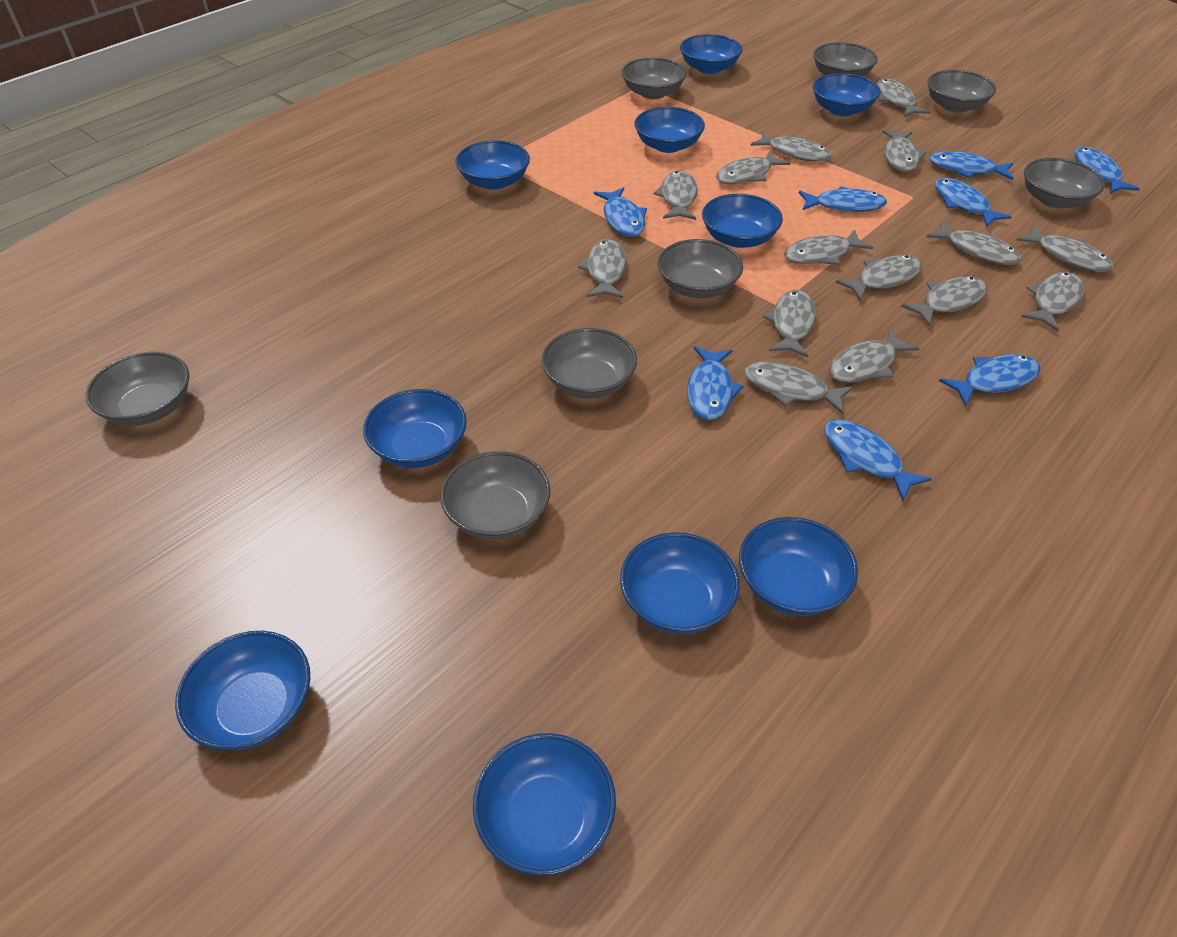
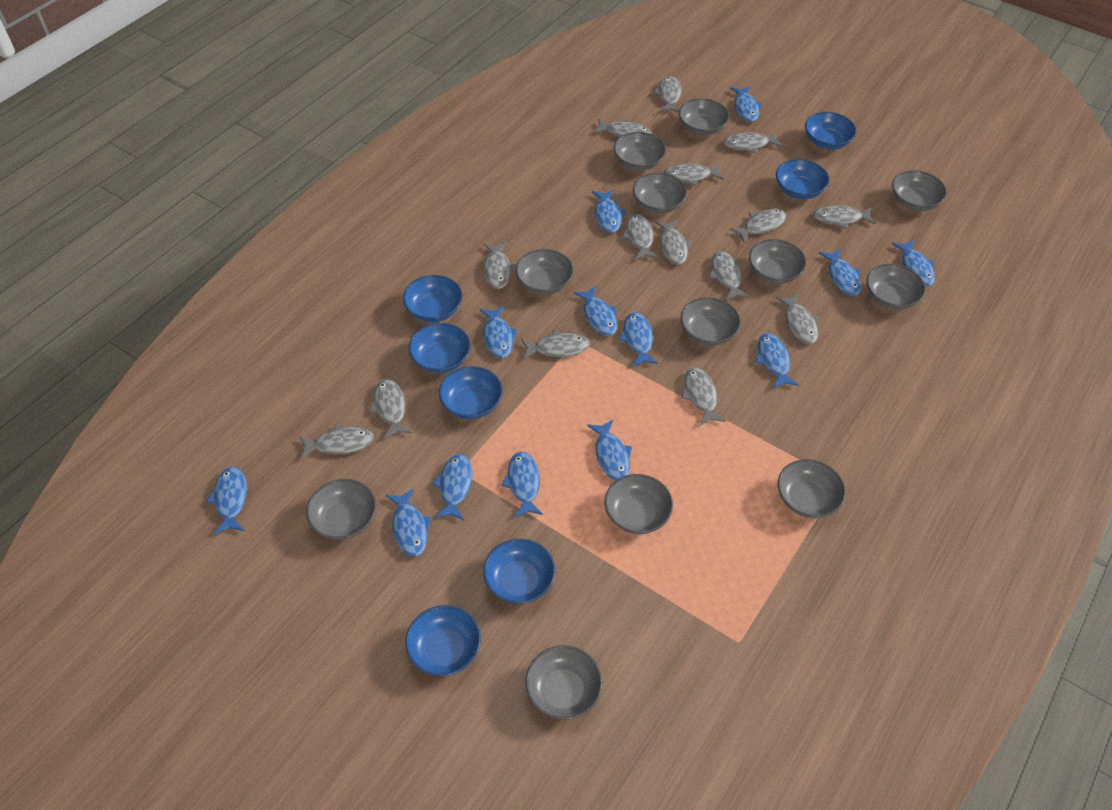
blue bowl: [175,631,310,750] [363,389,467,468] [455,140,530,190] [473,733,616,876] [620,532,740,634] [634,107,705,153] [680,34,743,74] [702,194,783,248] [739,517,858,616] [813,73,880,116] = 10 -> [403,275,463,322] [405,605,481,676] [409,323,471,373] [439,366,503,419] [483,539,555,604] [776,159,830,199] [805,112,856,149] = 7
blue fish: [594,187,647,237] [687,346,744,420] [799,186,887,212] [824,419,932,501] [929,151,1014,180] [935,178,1012,227] [939,354,1040,406] [1074,147,1140,194] = 8 -> [206,466,247,535] [386,488,432,556] [432,454,473,520] [480,306,518,358] [501,451,543,518] [574,286,618,336] [587,420,632,481] [592,190,626,233] [619,312,658,366] [730,86,763,122] [755,333,799,389] [819,249,861,296] [892,240,935,286] = 13
grey bowl: [86,352,190,426] [440,451,551,540] [542,328,637,399] [622,58,687,99] [658,239,743,298] [813,42,878,77] [927,70,996,113] [1024,158,1105,209] = 8 -> [306,479,376,540] [516,249,574,295] [525,645,602,720] [605,474,673,534] [614,132,666,171] [633,172,687,214] [679,98,729,135] [681,297,741,346] [749,239,806,284] [778,459,846,518] [867,264,926,310] [892,170,947,211] = 12

